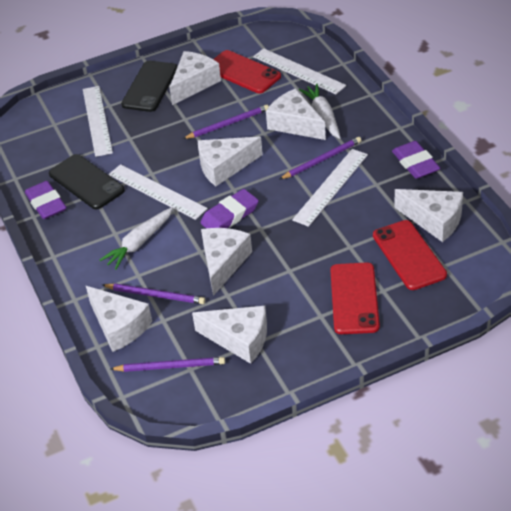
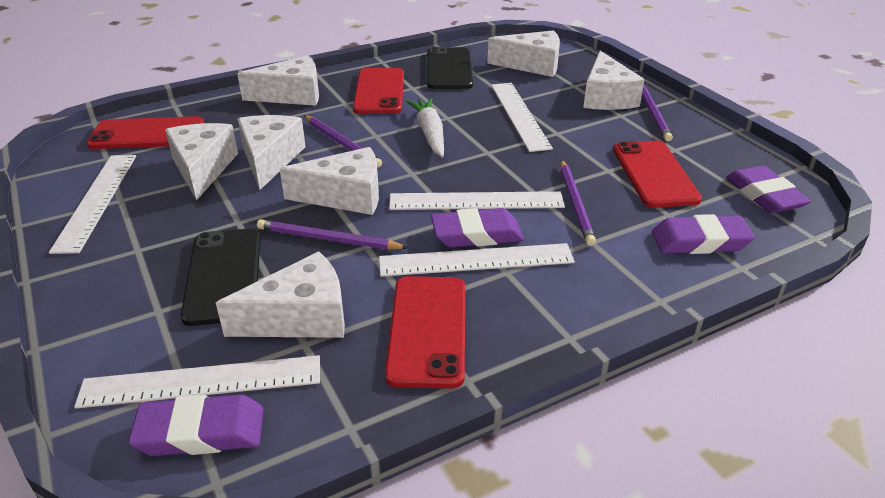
purple eraser: [25,181,67,219] [200,189,259,228] [392,141,440,179] = 3 -> [128,394,264,456] [431,208,524,248] [652,214,755,254] [726,165,811,214] = 4
red phone: [214,50,281,93] [330,262,380,334] [373,220,447,290] = 3 -> [87,116,204,149] [353,68,404,114] [385,276,465,389] [613,140,702,208] = 4
white carrot: [100,207,173,270] [299,84,341,139] = 2 -> [406,98,444,158] = 1
white ruler: [83,86,113,157] [108,164,208,220] [253,48,346,94] [292,149,368,227] = 4 -> [49,155,136,254] [74,355,320,409] [379,243,575,277] [389,191,565,210] [491,83,553,152] = 5

